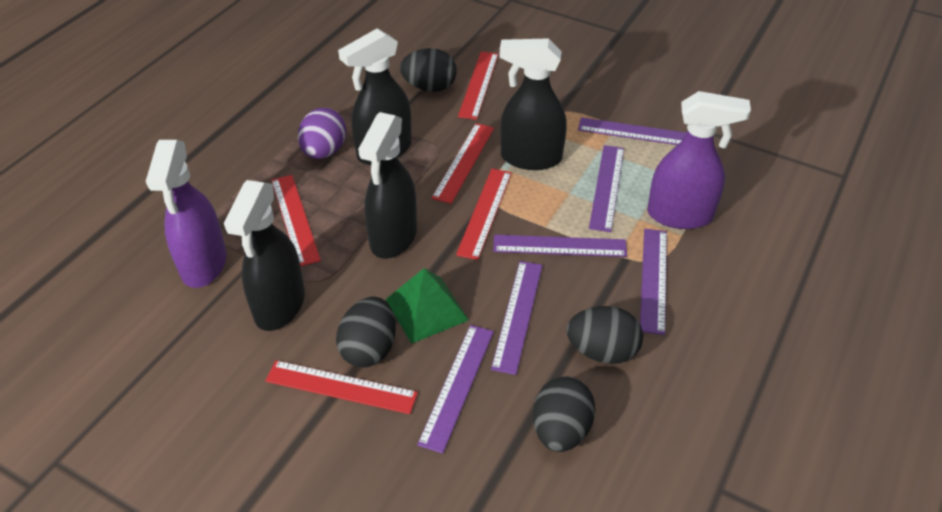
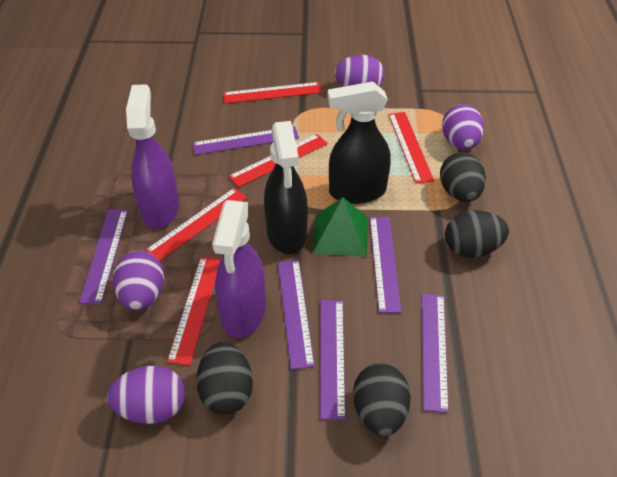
black spray bottle: [224,180,305,331] [338,29,412,165] [358,112,417,259] [499,38,567,170] = 4 -> [264,121,308,254] [327,81,391,204] = 2
purple egg: [298,108,346,159] = 1 -> [107,366,185,424] [113,251,164,310] [335,55,385,87] [442,104,484,150] = 4

